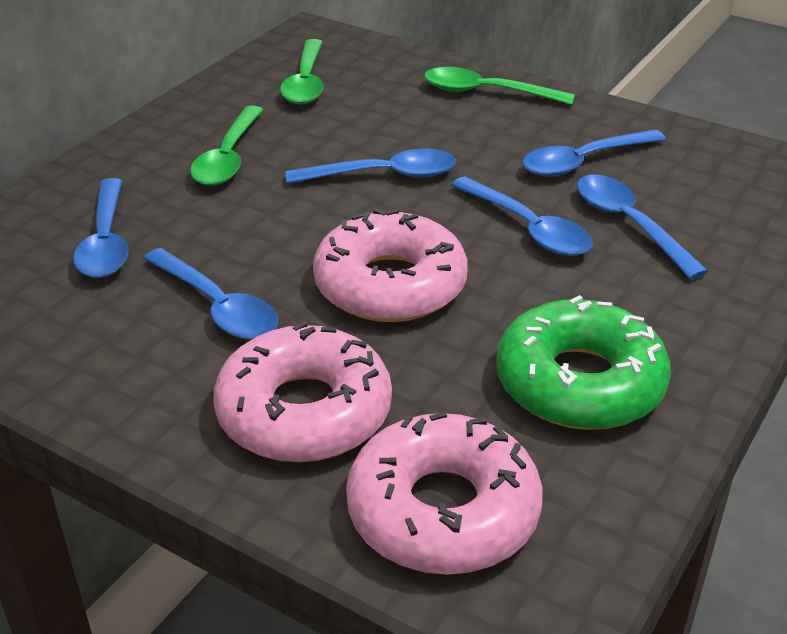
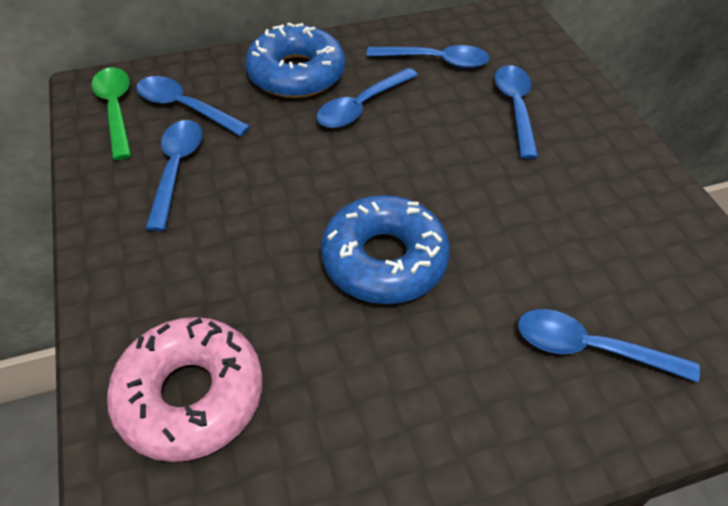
blue donut: none = 0 -> [245,23,345,98] [321,195,450,304] = 2
green donut: [496,295,671,430] = 1 -> none = 0
green spoon: [190,105,263,186] [280,39,324,104] [424,67,575,105] = 3 -> [91,67,131,160] = 1
pink donut: [214,321,392,462] [313,209,468,322] [346,412,543,575] = 3 -> [107,317,262,462] = 1

